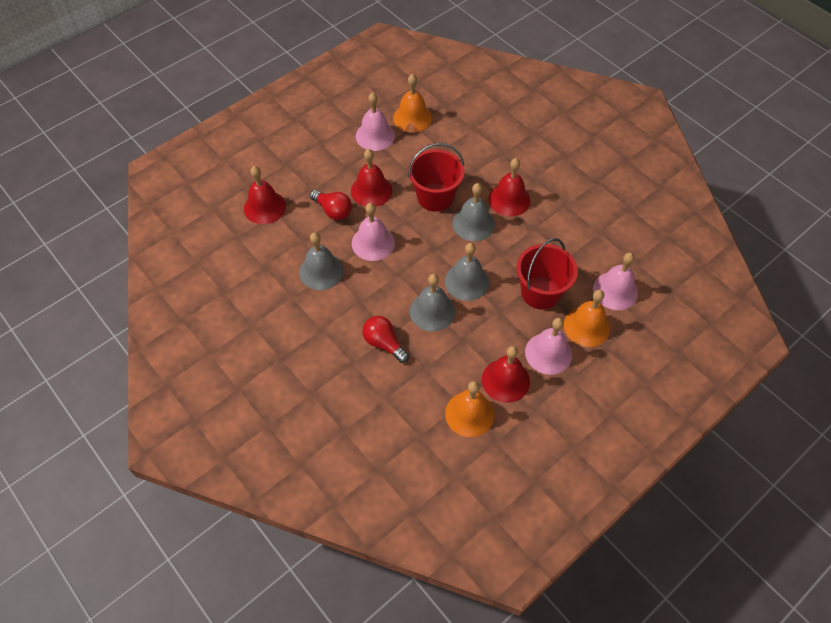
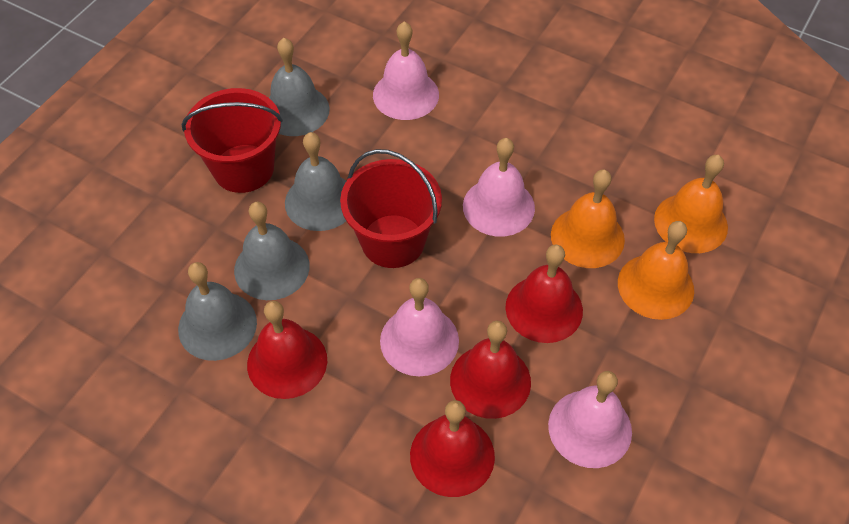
red light bulb: [310,190,352,220] [362,316,409,363] = 2 -> none = 0

